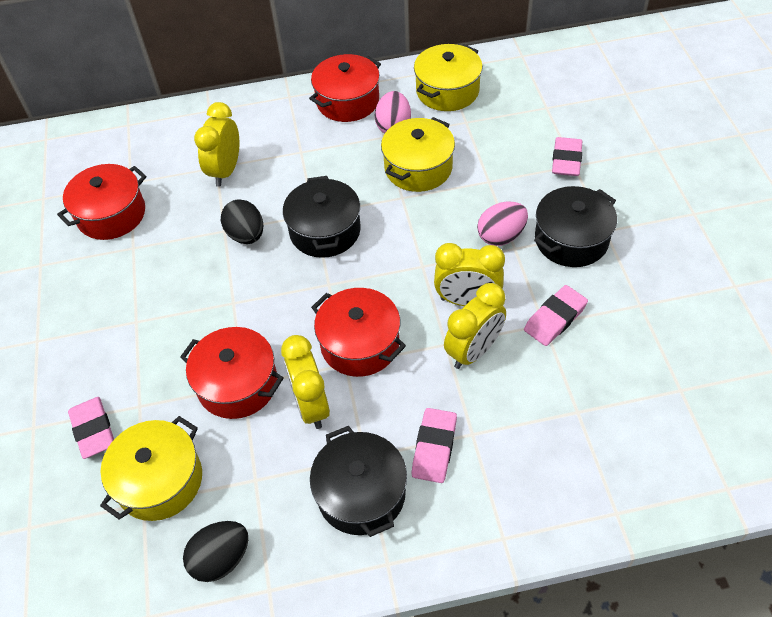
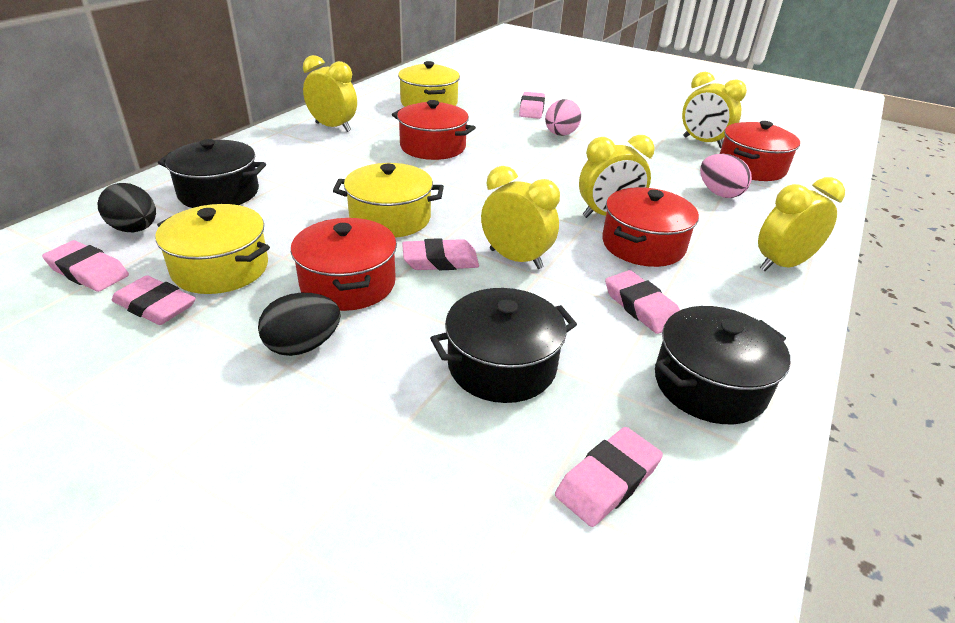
pink eraser: [68,397,114,459] [411,408,457,483] [524,285,588,346] [552,137,582,176] = 4 -> [42,240,129,292] [112,275,196,325] [402,238,479,270] [519,92,545,119] [555,427,663,527] [605,270,680,334] = 6
yellow clock: [194,102,239,187] [281,335,330,429] [434,243,505,306] [444,283,506,369] = 4 -> [303,55,357,132] [481,166,560,269] [579,135,655,218] [682,72,747,148] [758,177,845,271] = 5

